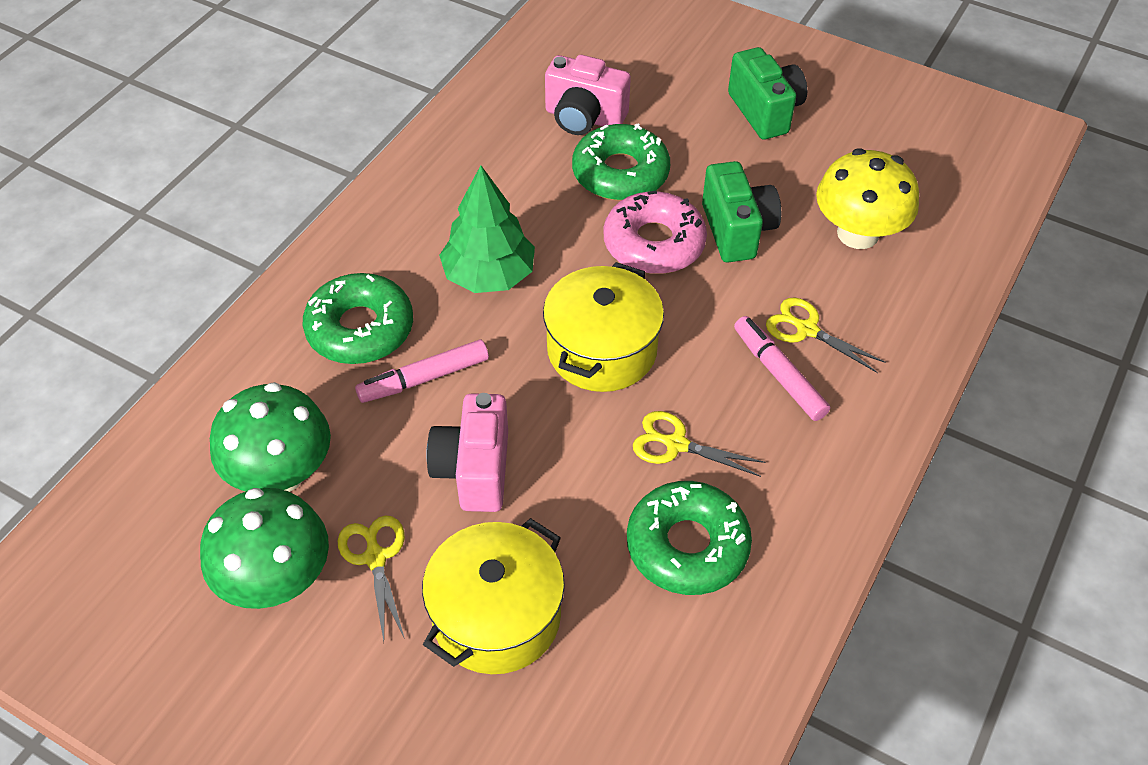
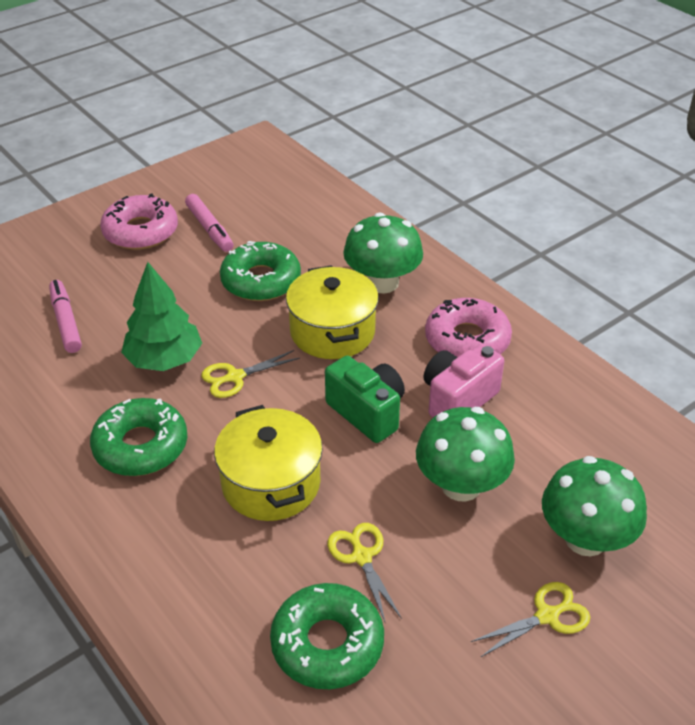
green camera: [702,161,781,262] [728,47,807,140] = 2 -> [325,356,405,443] = 1
green mushroom: [200,488,329,609] [210,382,331,492] = 2 -> [343,213,423,294] [416,407,515,501] [542,456,647,556] = 3
pink camera: [426,393,508,512] [545,55,631,135] = 2 -> [424,344,504,417] = 1
pink donut: [604,190,707,274] = 1 -> [100,193,178,250] [425,298,512,357] = 2
yellow mushroom: [816,148,919,249] = 1 -> none = 0

